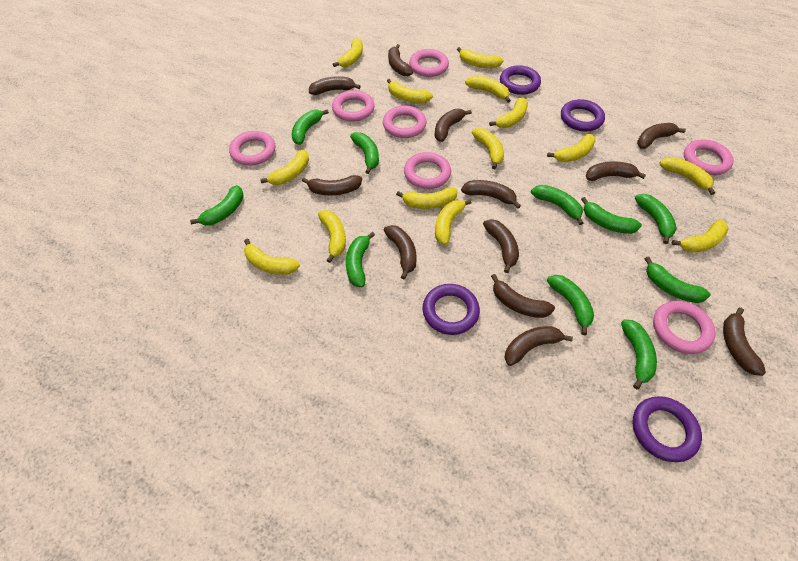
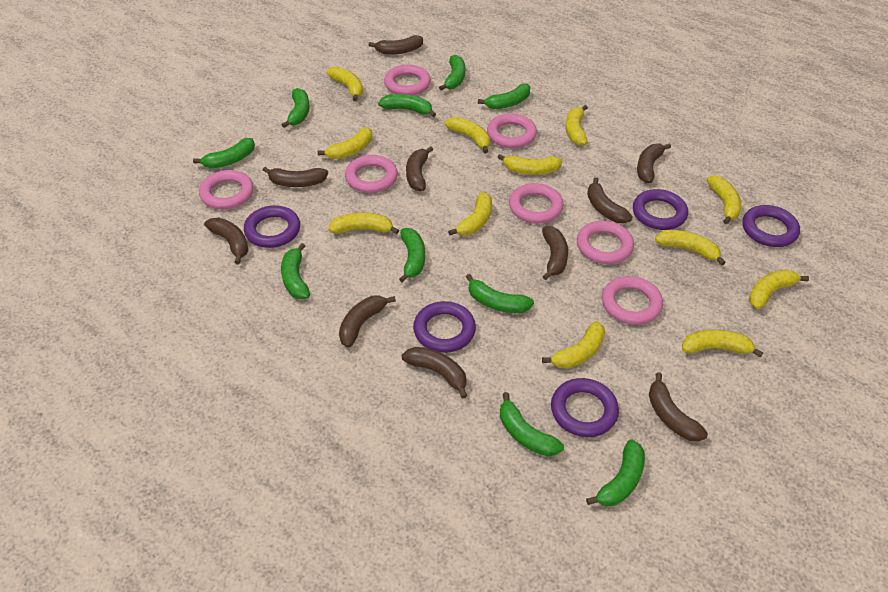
brown banana: [302,175,362,195] [309,76,361,95] [384,225,417,280] [388,44,413,76] [434,109,472,142] [461,180,521,209] [483,219,519,273] [491,274,555,318] [505,326,573,366] [586,161,646,181] [637,123,686,149] [723,308,766,376] = 12 -> [204,218,248,264] [263,167,328,187] [339,295,396,348] [369,35,423,55] [401,347,467,399] [406,146,433,191] [542,226,568,280] [587,177,633,223] [637,143,671,183] [649,372,708,442] = 10
purple ring: [423,284,480,335] [500,65,541,95] [561,99,605,131] [633,396,702,462] = 4 -> [244,205,300,248] [413,301,476,353] [551,378,619,437] [633,189,688,230] [742,205,800,247] = 5
yellow banana: [244,239,300,275] [260,149,309,185] [318,210,346,263] [333,38,363,67] [387,79,433,103] [396,187,457,209] [435,199,472,245] [457,47,504,68] [465,76,511,103] [472,128,504,169] [489,97,528,128] [547,134,596,162] [659,157,715,195] [672,220,728,253] = 14 -> [318,127,372,159] [327,67,363,101] [329,213,399,234] [445,117,490,153] [448,192,492,235] [497,154,562,175] [542,321,605,369] [565,105,588,146] [655,230,726,266] [682,329,763,357] [707,175,741,224] [749,269,809,309] = 12

